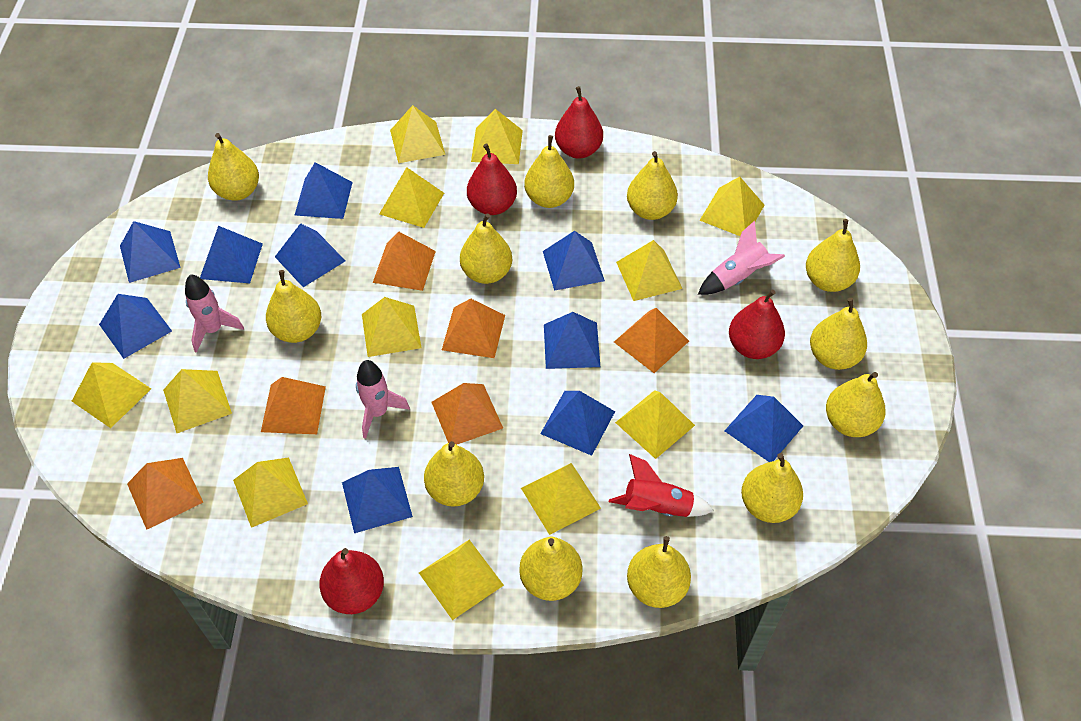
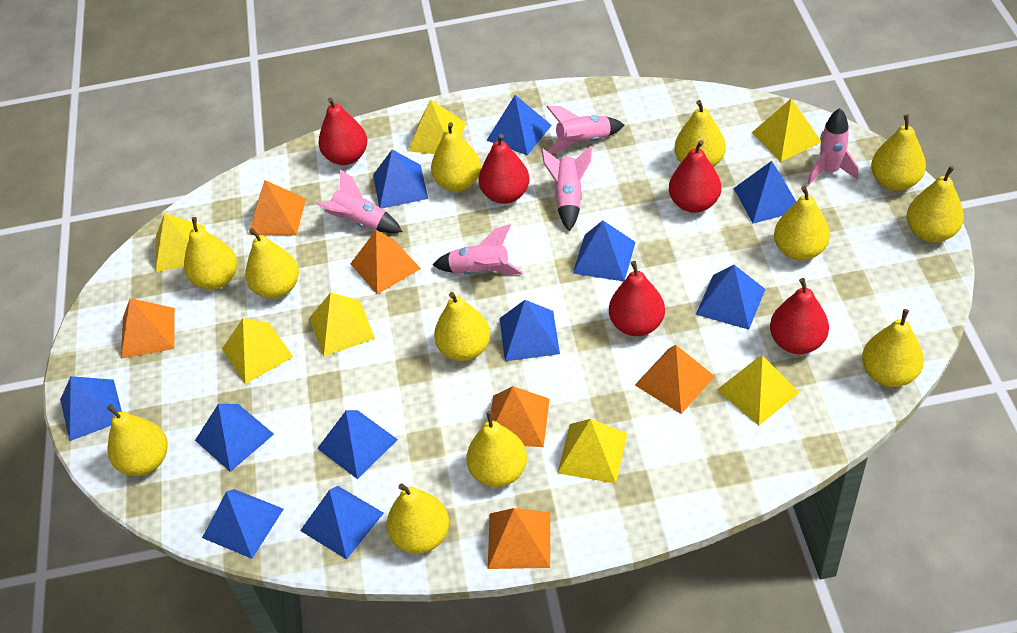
blue pyramid: [99,294,172,359] [120,221,181,283] [200,226,263,283] [275,223,346,287] [295,162,353,219] [342,467,413,533] [540,391,615,456] [543,231,605,291] [544,312,600,369] [725,395,803,462] = 10 -> [60,376,122,441] [195,404,274,472] [202,489,284,559] [300,486,384,560] [317,410,398,479] [373,150,428,209] [487,95,552,155] [500,300,560,361] [573,220,635,281] [696,265,765,330] [734,161,796,224] = 11
pink rocket: [185,274,244,353] [356,360,410,439] [698,221,785,295] = 3 -> [316,169,402,233] [433,224,523,275] [541,146,592,232] [546,105,624,154] [807,108,858,185] = 5
red pear: [319,548,384,614] [467,144,517,215] [555,86,603,159] [729,289,785,359] = 4 -> [318,97,367,165] [479,134,529,204] [609,261,665,336] [669,140,721,213] [770,278,829,354] = 5
red rocket: [609,454,714,517] = 1 -> none = 0
yellow pyramid: [72,362,151,428] [163,369,232,433] [233,457,308,528] [362,297,421,357] [379,167,444,228] [390,105,445,163] [419,540,504,620] [471,109,523,164] [521,463,601,535] [615,390,695,459] [616,240,683,301] [699,177,764,236] = 12 -> [155,213,205,272] [222,318,293,384] [309,292,375,357] [408,99,466,154] [557,419,627,483] [717,355,800,425] [752,98,821,161] = 7

